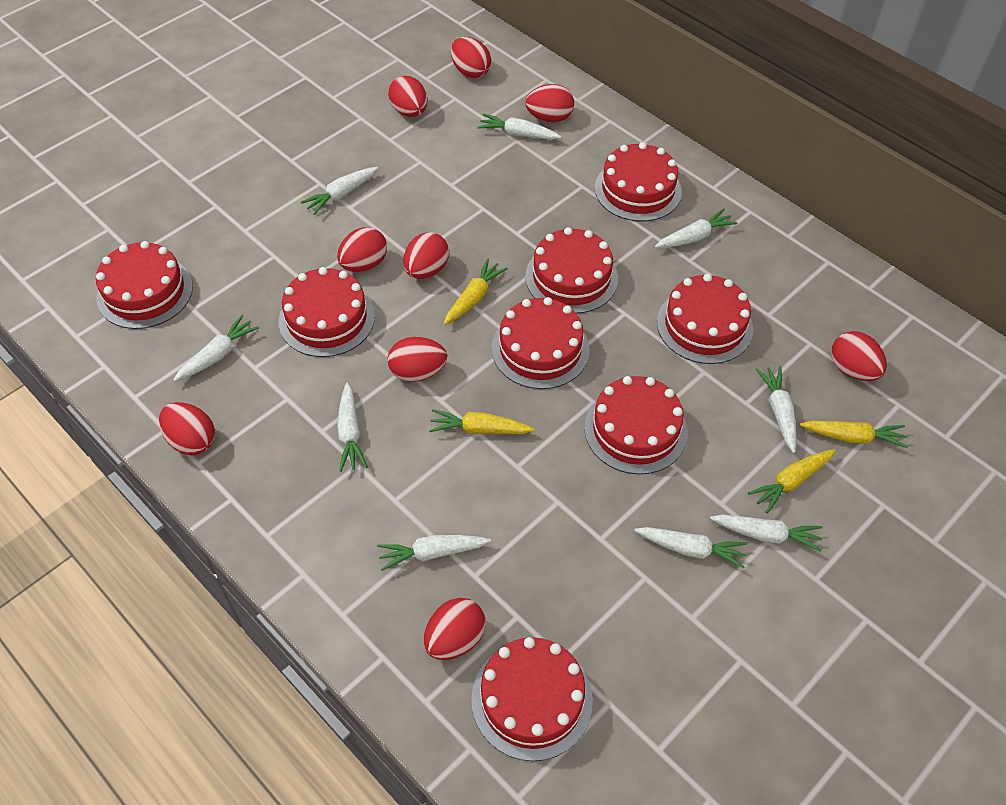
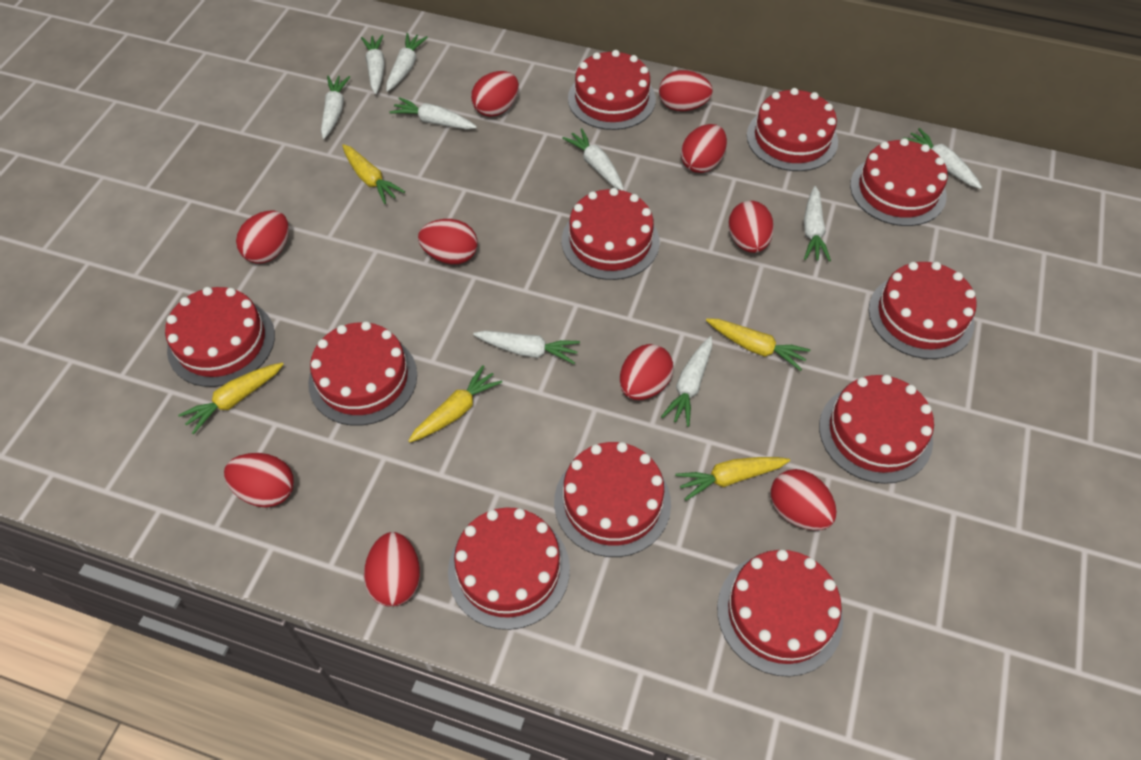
red cake: [96,241,193,329] [278,267,375,357] [471,637,593,761] [492,297,589,389] [525,227,618,314] [584,376,688,474] [595,142,682,221] [657,274,753,364] = 8 -> [165,287,275,387] [308,321,417,426] [448,507,570,630] [554,442,671,557] [562,188,660,280] [568,50,656,130] [717,550,843,677] [747,88,838,171] [819,375,934,484] [850,138,948,226] [869,262,976,359] = 11
red egg: [159,402,215,455] [337,227,387,272] [388,76,427,117] [388,337,447,382] [403,232,449,279] [424,598,486,660] [451,37,491,78] [525,84,574,122] [831,331,887,381] = 9 -> [224,453,294,508] [236,211,289,263] [364,532,420,607] [418,219,478,264] [471,71,519,117] [620,344,674,400] [659,70,713,111] [681,124,727,173] [728,201,774,253] [770,469,837,530] = 10
yellow carrot: [429,409,534,434] [443,258,508,325] [748,449,836,514] [800,421,907,448] = 4 -> [178,363,284,434] [342,144,405,204] [408,365,502,443] [675,457,790,501] [706,318,811,371] = 5

